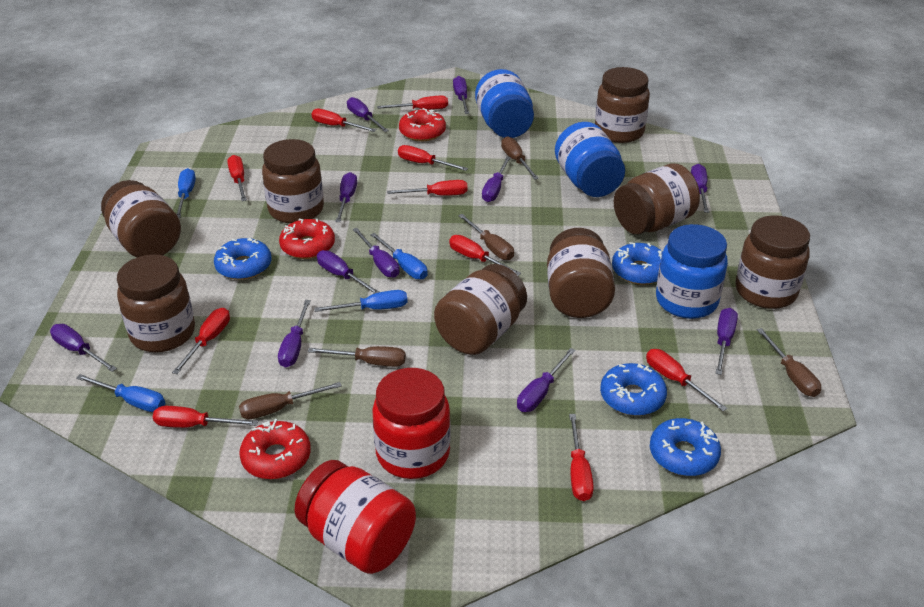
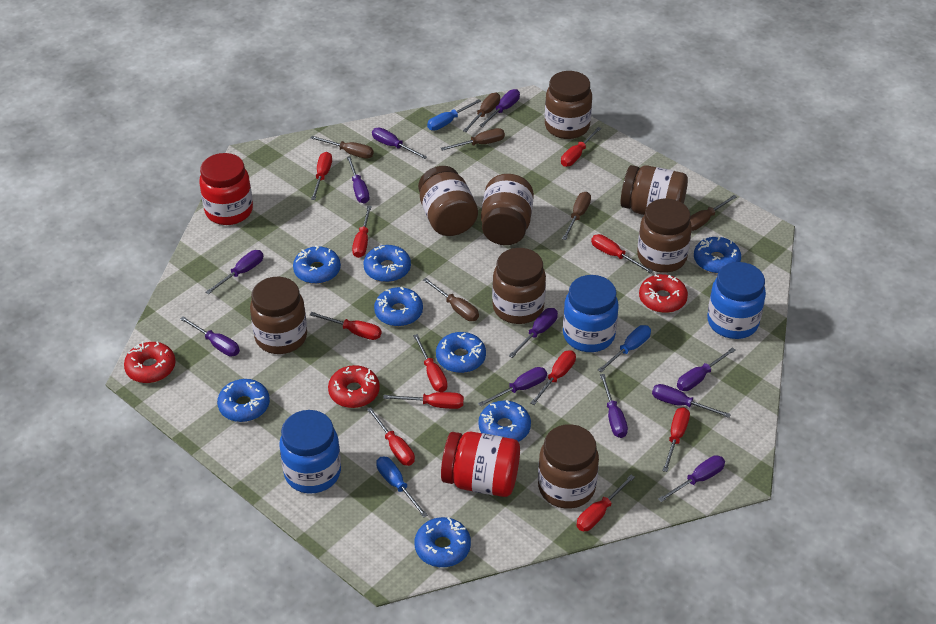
blue donut: [214,238,271,280] [600,363,667,416] [612,242,663,285] [650,418,721,476] = 4 -> [217,379,270,422] [293,246,341,284] [364,245,411,282] [374,287,423,326] [415,517,471,567] [436,332,486,373] [478,400,531,442] [694,236,741,274] = 8
blue screwdriver: [76,374,165,412] [177,168,196,218] [314,290,407,312] [370,233,428,280] = 4 -> [376,456,428,518] [427,99,481,131] [598,325,651,372] = 3
brown screwdriver: [239,382,342,419] [308,346,406,367] [458,214,514,260] [501,136,539,180] [757,328,821,397] = 5 -> [311,136,374,159] [423,278,479,321] [441,128,505,151] [463,93,500,132] [562,192,591,240] [690,195,737,231] = 6
red screwdriver: [153,406,258,428] [172,308,230,374] [227,155,247,201] [311,109,376,132] [377,96,448,110] [387,180,468,196] [398,145,468,171] [449,235,521,276] [569,414,594,501] [646,349,727,411] = 10 -> [310,312,381,340] [311,152,332,200] [352,206,372,258] [367,407,415,466] [383,392,464,409] [413,334,447,392] [530,350,576,405] [561,127,601,167] [576,475,635,531] [591,234,653,273] [662,407,690,472] = 11

